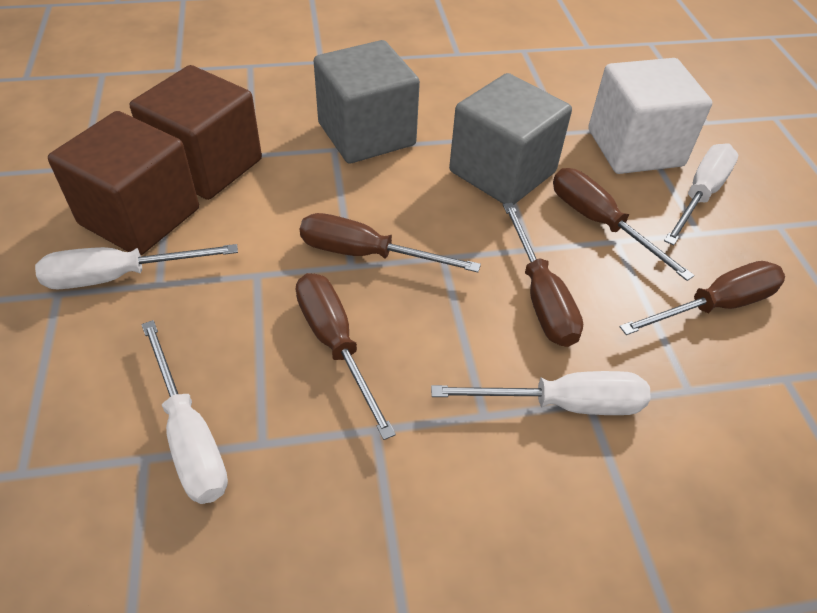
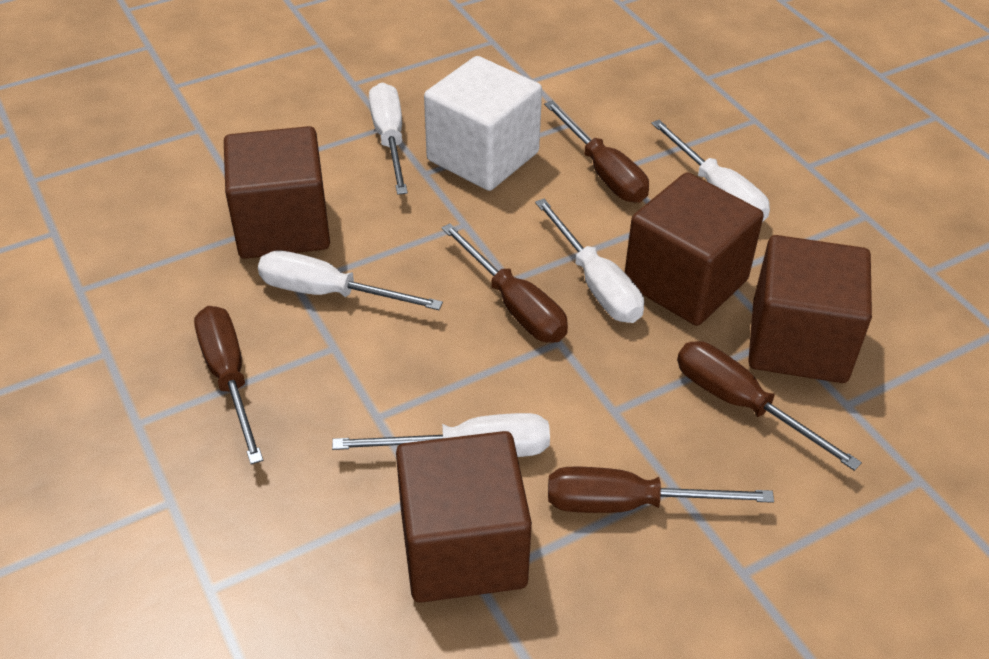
brown cube: [48,111,199,255] [130,65,262,200] = 2 -> [224,126,330,259] [396,431,532,603] [625,172,764,326] [748,235,872,383] = 4
grey cube: [314,40,420,164] [449,73,572,205] = 2 -> none = 0
white screwdriver: [35,244,238,289] [141,320,228,504] [431,371,651,415] [664,143,739,245] = 4 -> [258,251,443,310] [332,413,550,457] [369,82,408,195] [535,199,644,323] [651,120,770,222] = 5

